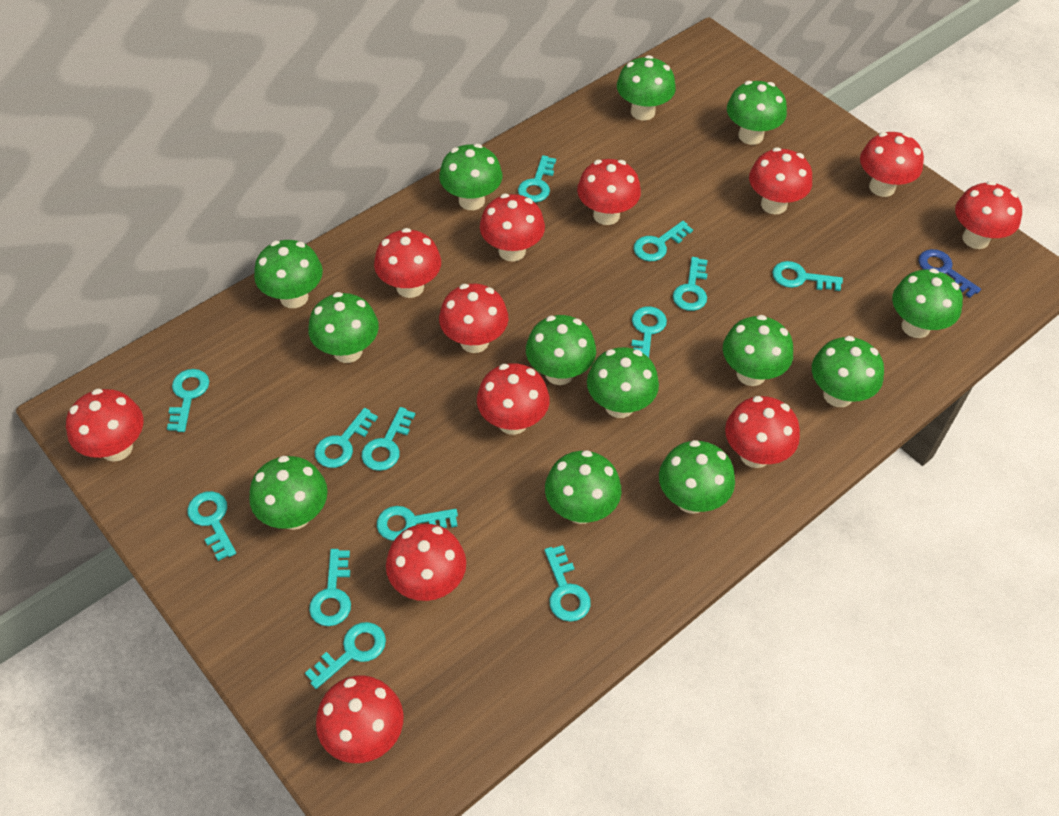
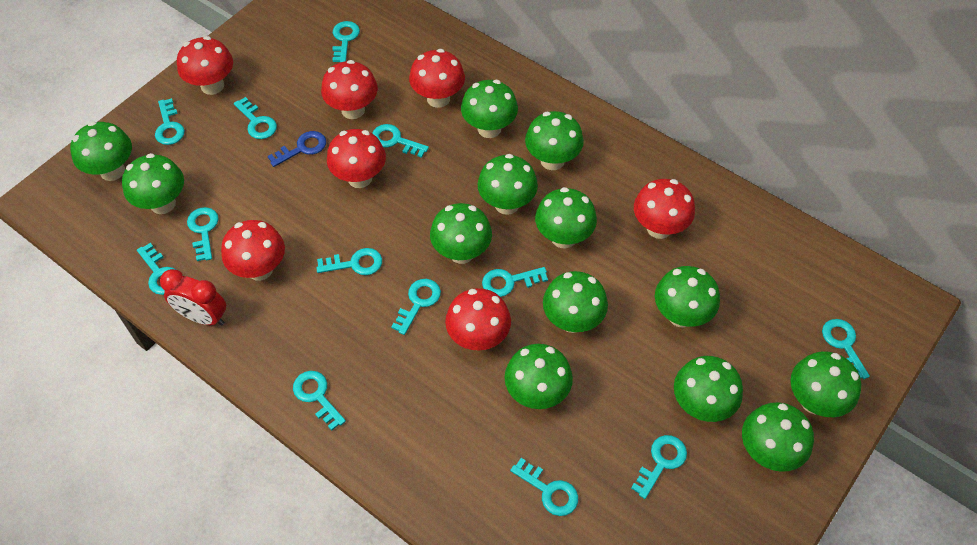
red clock: none = 0 -> [160,269,226,325] = 1
red mushroom: [66,389,143,462] [316,675,404,763] [374,228,441,298] [386,524,466,601] [439,284,508,353] [477,363,549,435] [480,193,545,262] [577,159,641,225] [725,396,800,468] [749,147,812,214] [860,132,924,197] [955,181,1022,249] = 12 -> [177,36,233,95] [221,220,285,281] [321,60,378,119] [327,129,386,188] [409,49,465,108] [445,288,511,351] [634,179,695,239] = 7

